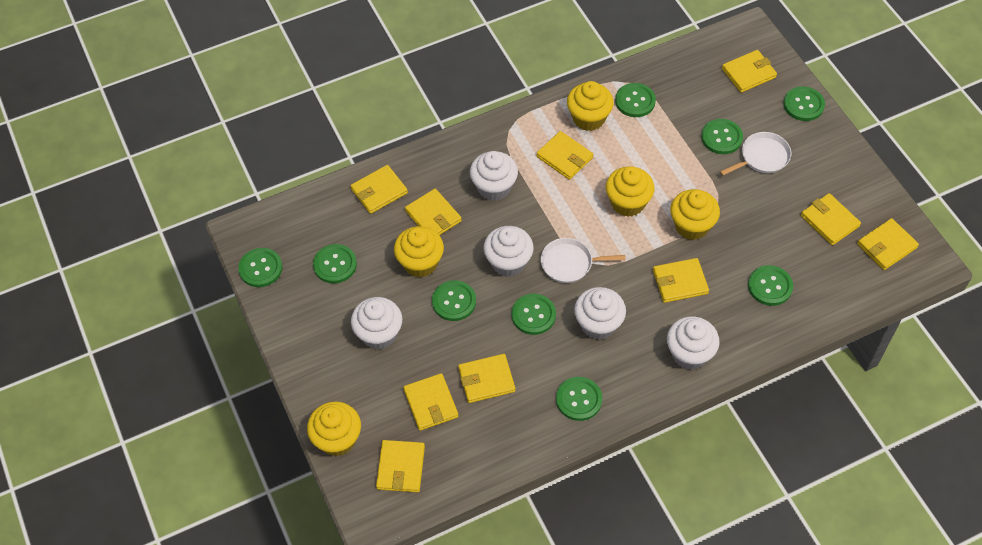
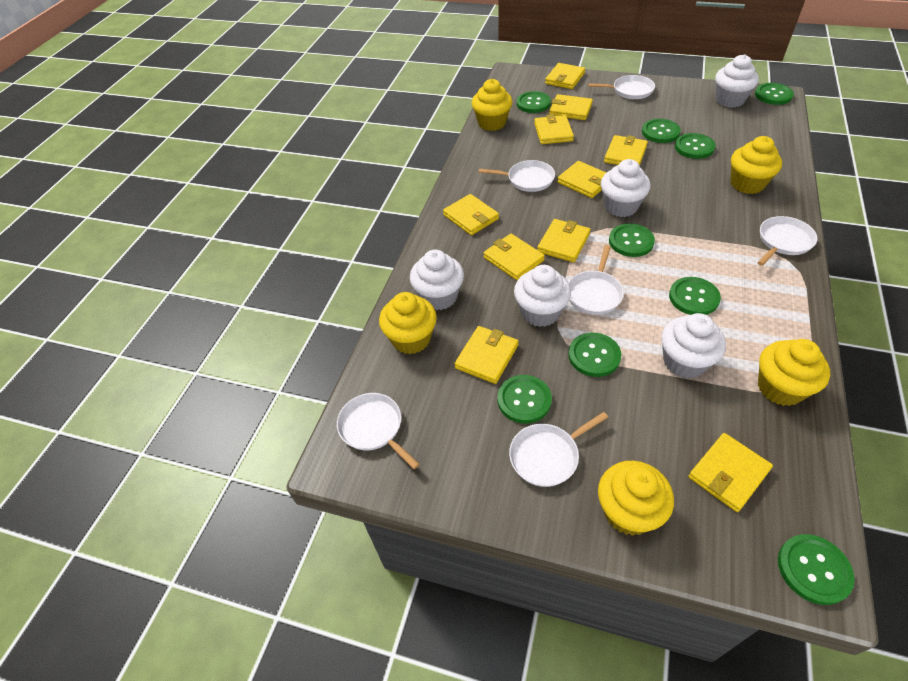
white pan: [541,238,626,283] [720,132,792,176] = 2 -> [337,393,419,469] [479,160,555,192] [509,412,608,487] [568,245,624,315] [588,75,655,99] [757,216,817,266] = 6

